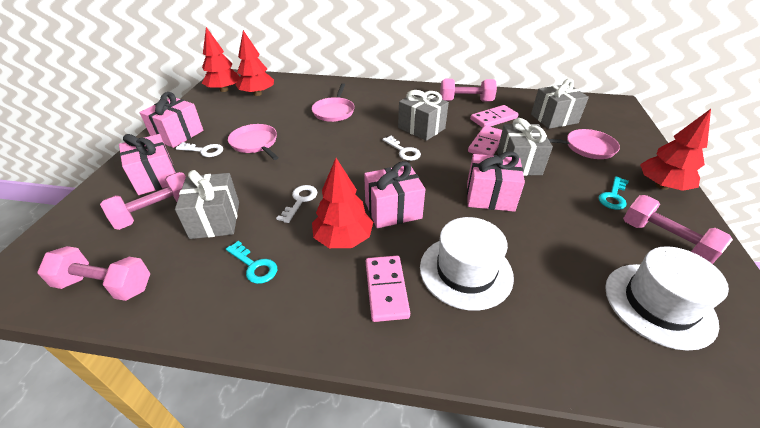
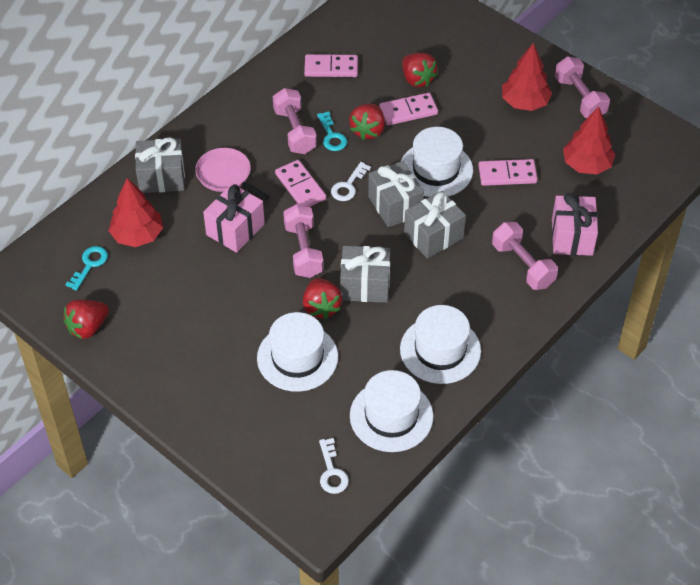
pink domino: [366,256,410,322] [468,126,502,155] [470,105,519,128] = 3 -> [275,160,326,207] [304,54,358,77] [379,93,438,125] [478,159,538,186] = 4
pink gift: [119,134,176,195] [140,92,203,148] [364,161,425,228] [467,151,525,212] = 4 -> [203,184,265,253] [552,193,598,256] = 2
pink pan: [228,124,279,160] [312,83,355,122] [548,129,620,159] = 3 -> [195,148,270,200] = 1
red strawberry: none = 0 -> [63,300,109,339] [303,278,342,320] [349,104,385,140] [402,53,438,87] = 4
red tree: [202,27,240,92] [236,30,274,96] [312,158,373,248] [640,109,711,191] = 4 -> [109,178,163,247] [502,43,552,111] [563,106,615,175] = 3
white hat: [420,217,514,311] [605,246,729,351] = 2 -> [257,312,338,392] [350,370,433,452] [400,305,481,384] [401,127,473,197] = 4
white key: [176,142,223,157] [276,185,317,223] [383,136,421,161] = 3 -> [319,438,349,494] [331,162,371,201] = 2

